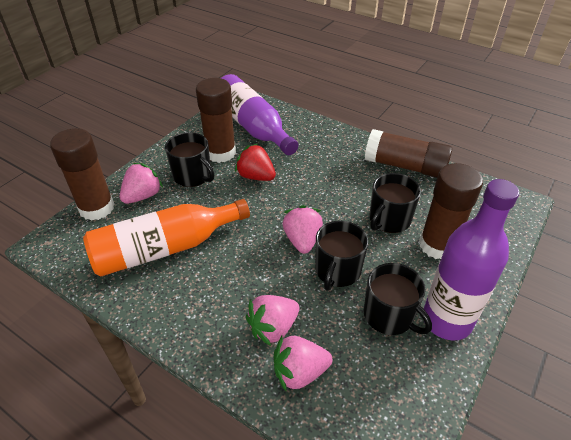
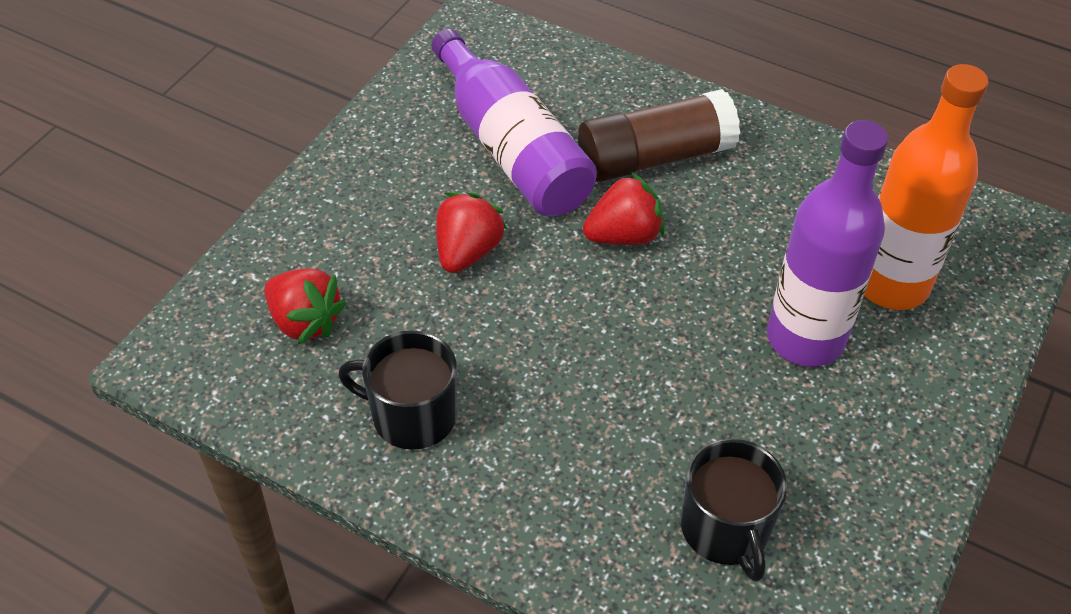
black mug: [165,132,215,187] [315,221,368,291] [364,263,432,335] [369,173,421,233] = 4 -> [338,330,457,450] [681,439,787,582] = 2
brown glue stick: [50,128,115,221] [196,78,236,163] [365,129,452,178] [419,163,483,259] = 4 -> [578,89,740,182] = 1
pink strawberry: [120,163,163,204] [246,295,299,346] [274,336,333,392] [282,205,323,254] = 4 -> none = 0
red strawberry: [235,143,276,181] = 1 -> [264,268,346,344] [436,192,508,273] [583,172,664,245] = 3

